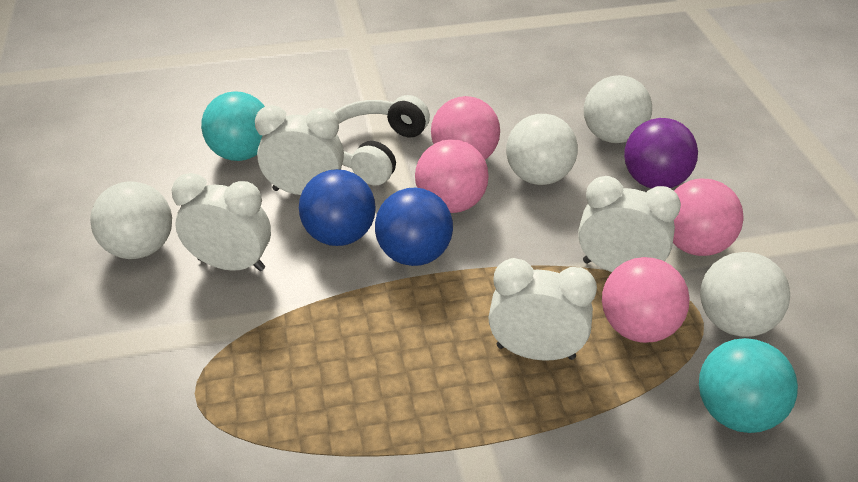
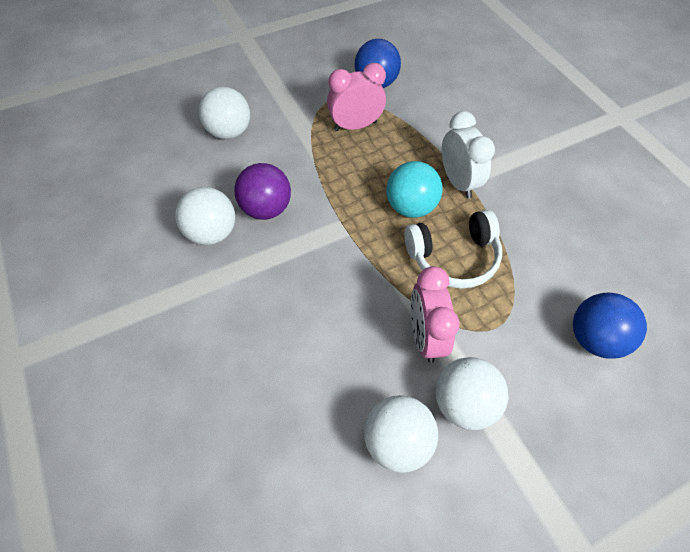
pink ball: [415,139,488,213] [431,96,500,160] [602,257,690,343] [673,179,744,256] = 4 -> none = 0
pink clock: none = 0 -> [327,63,386,131] [411,266,460,363] = 2
turquoise ball: [201,91,265,161] [699,338,798,433] = 2 -> [386,161,443,218] = 1
white clock: [172,173,271,271] [255,105,344,195] [488,258,597,361] [578,176,681,272] = 4 -> [442,111,495,199] = 1

